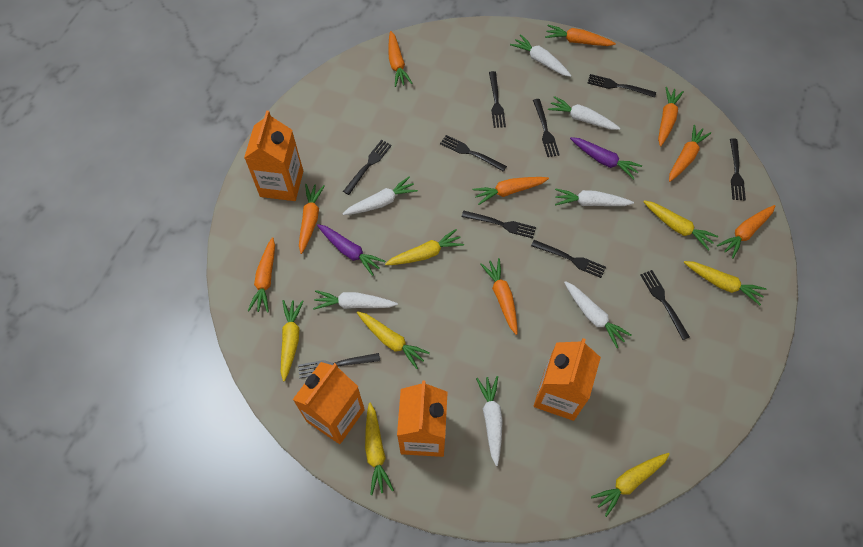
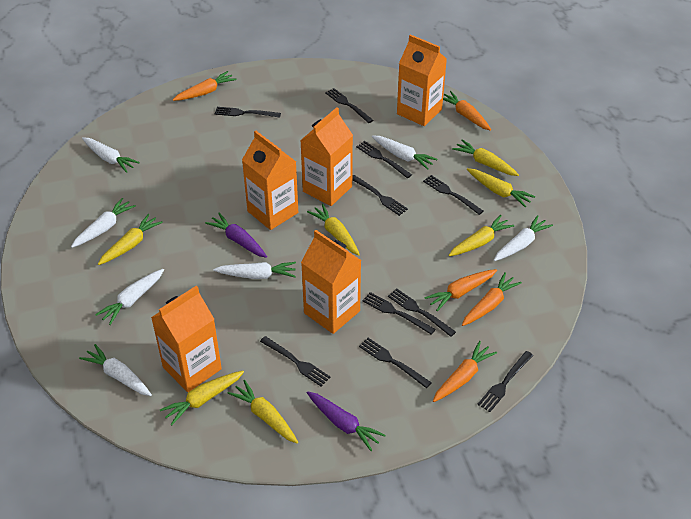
orange carrot: [248,237,275,313] [299,184,324,254] [388,31,413,87] [472,177,549,205] [480,258,518,335] [545,25,616,46] [658,87,684,146] [669,125,711,182] [717,205,775,259] = 9 -> [173,71,236,101] [424,269,497,311] [433,341,497,402] [443,91,491,131] [462,272,522,326] = 5
orange carton: [244,110,303,201] [292,362,365,444] [397,380,448,457] [534,338,601,421] = 4 -> [151,285,222,392] [242,131,298,230] [300,107,353,206] [301,230,362,334] [397,34,447,126] = 5

